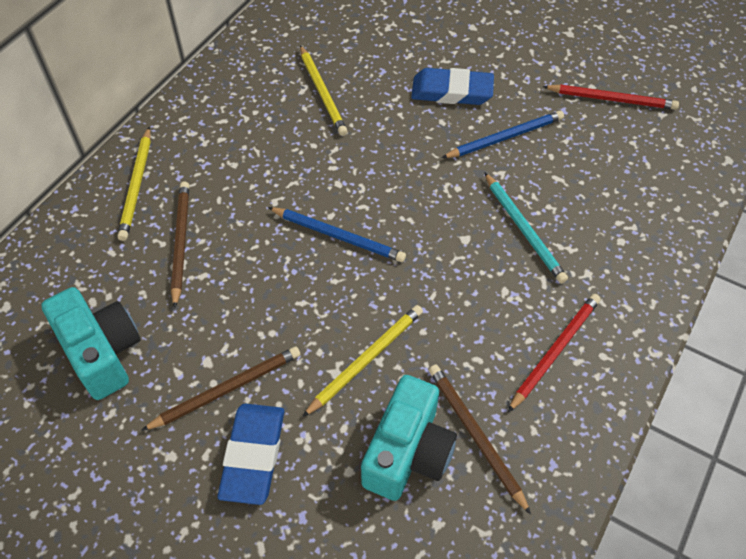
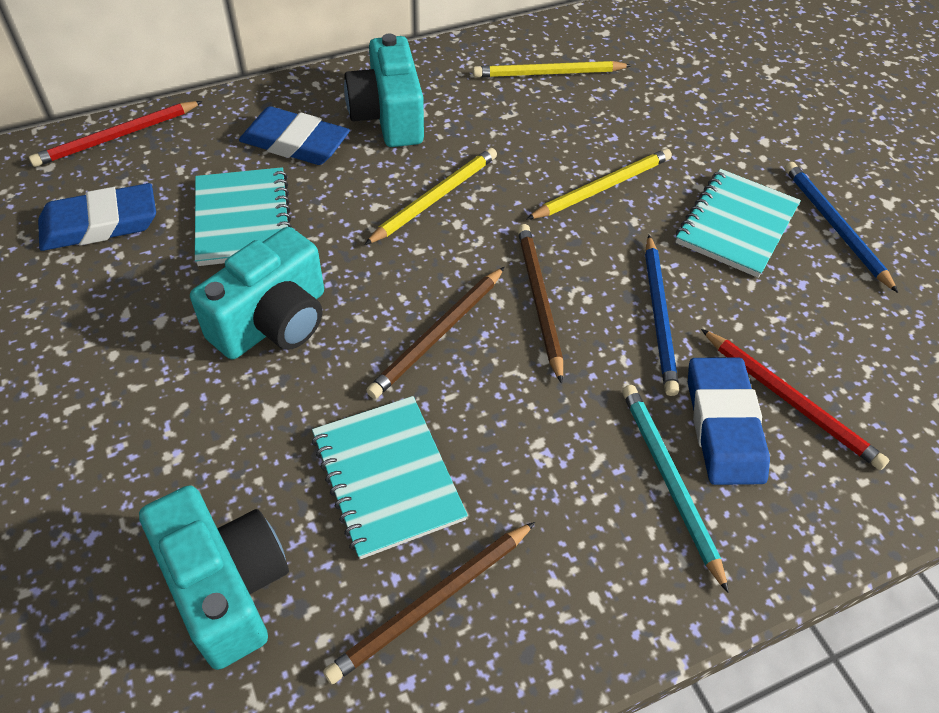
blue eraser: [217,404,284,505] [411,68,494,105] = 2 -> [38,183,156,251] [239,106,350,165] [688,357,770,485] = 3
turquoise camera: [41,287,141,400] [361,375,457,501] = 2 -> [139,485,289,670] [190,227,324,359] [344,34,424,147] = 3
turquoise notebook: none = 0 -> [195,167,292,266] [312,396,468,559] [675,169,801,278] = 3

